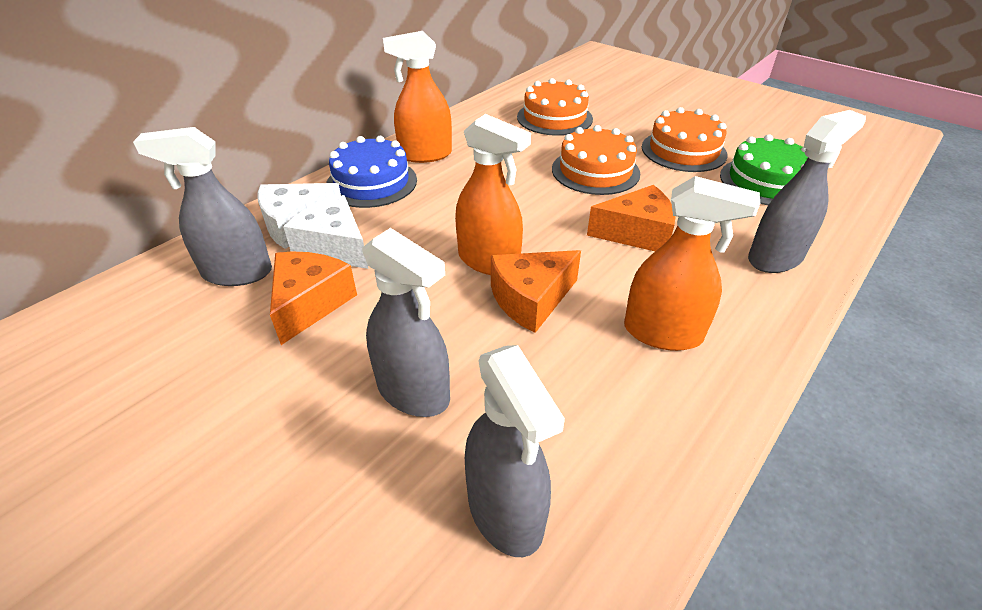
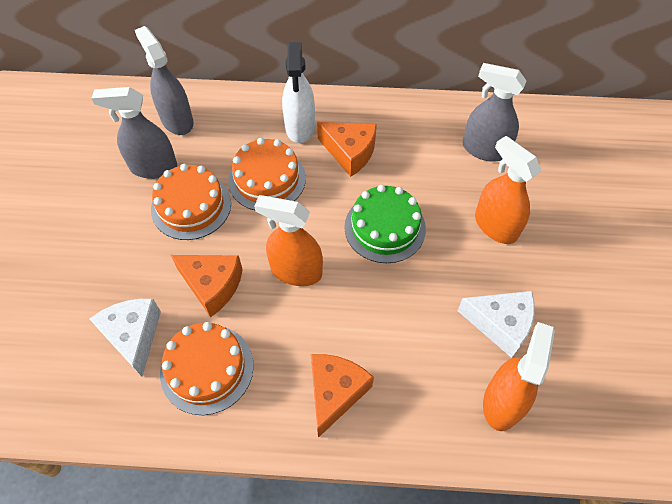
blue cake: [326,136,417,208] = 1 -> none = 0
grey spray bottle: [133,127,272,286] [362,228,450,417] [465,345,565,557] [748,110,866,273] = 4 -> [91,87,177,179] [135,26,194,135] [463,63,526,162] = 3
white spray bottle: none = 0 -> [282,42,315,143] = 1

